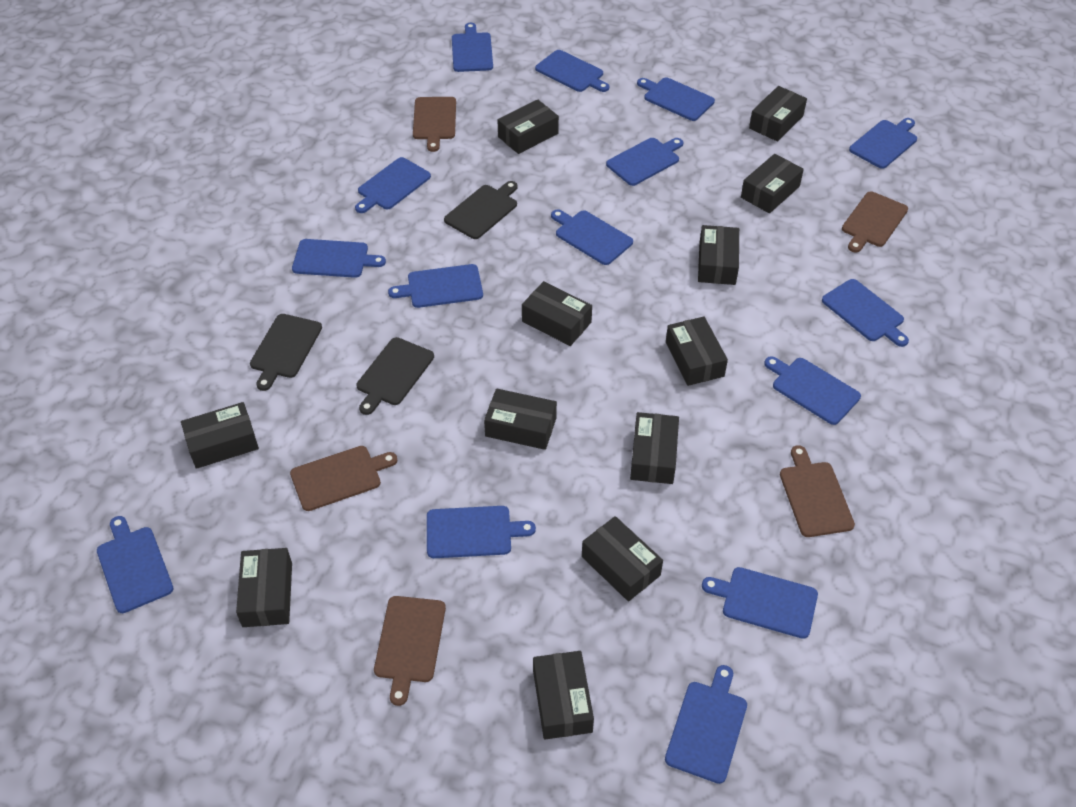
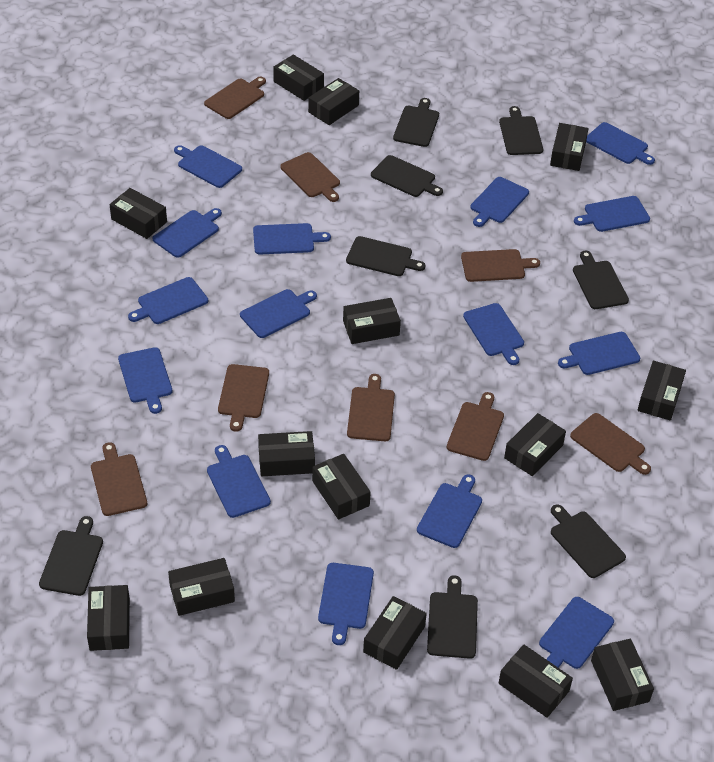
black box: [181,402,259,469] [236,548,292,627] [484,388,557,450] [497,99,559,154] [522,281,592,346] [533,651,594,739] [582,516,663,601] [630,412,679,484] [666,317,728,386] [698,225,739,285] [741,154,804,213] [749,86,807,142] = 12 -> [87,585,130,651] [110,188,167,239] [168,558,235,616] [258,431,315,476] [273,54,324,101] [308,78,359,125] [312,454,371,520] [343,298,401,344] [363,596,427,670] [498,644,573,718] [504,413,566,476] [550,123,588,171] [591,639,654,711] [637,361,686,421] = 14
black cutting board: [250,314,322,391] [356,337,434,415] [444,181,518,239] = 3 -> [39,516,103,596] [346,236,425,276] [371,155,443,197] [393,98,439,147] [427,575,478,659] [499,106,543,155] [551,504,626,578] [573,251,629,309] = 8
brown cutting board: [290,446,398,511] [374,596,446,706] [413,97,456,152] [780,445,855,537] [842,191,908,253] = 5 -> [91,442,147,516] [204,77,266,119] [218,364,269,432] [280,152,340,202] [347,374,395,441] [447,392,504,461] [461,249,540,282] [570,413,651,475] = 8

